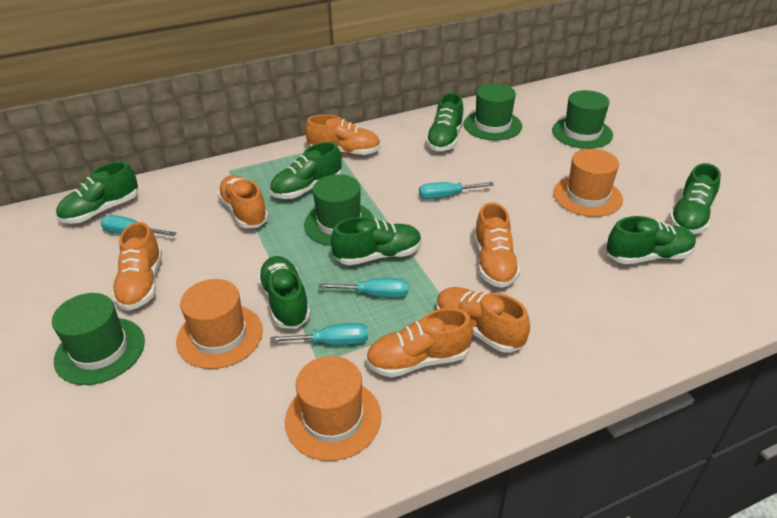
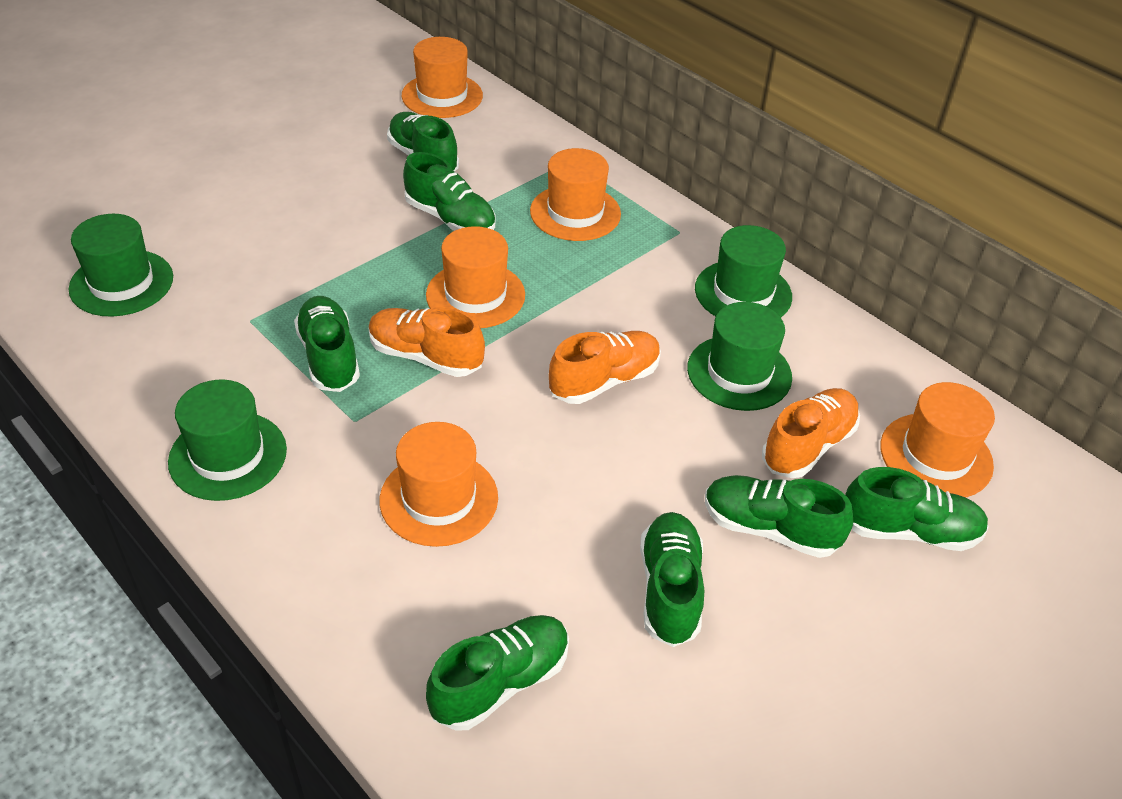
orange hat: [176,279,263,369] [285,356,381,461] [553,149,623,217] = 3 -> [379,422,498,547] [402,37,483,118] [426,226,525,328] [530,148,621,241] [880,382,995,497] = 5
orange shoe: [112,222,162,311] [217,175,269,228] [305,114,381,156] [366,308,473,377] [437,287,530,353] [474,202,520,288] = 6 -> [369,307,485,377] [549,331,661,404] [762,388,860,478] = 3
turquoise screwdriver: [101,215,176,236] [270,323,368,345] [318,278,408,298] [419,182,494,200] = 4 -> none = 0

